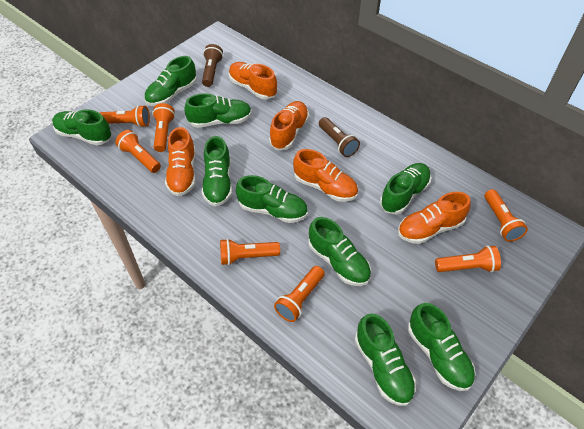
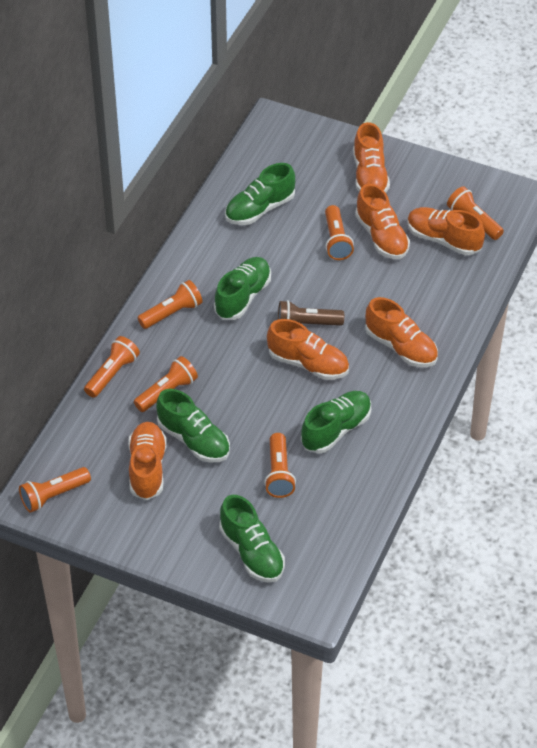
brown flashlight: [202,44,223,87] [319,117,360,157] = 2 -> [278,300,344,326] = 1
green shoe: [52,109,112,145] [144,56,197,106] [184,93,252,128] [202,136,232,207] [236,175,308,223] [308,217,371,286] [355,313,416,406] [380,163,431,215] [408,303,475,391] = 9 -> [156,389,230,462] [214,257,271,320] [219,495,285,583] [225,163,295,225] [301,391,371,454] = 5
orange shoe: [165,127,196,196] [229,62,277,99] [269,101,309,150] [293,149,358,202] [398,192,471,244] = 5 -> [128,422,167,500] [267,319,349,380] [353,122,390,192] [355,184,410,259] [365,297,438,367] [407,207,485,255] = 6

